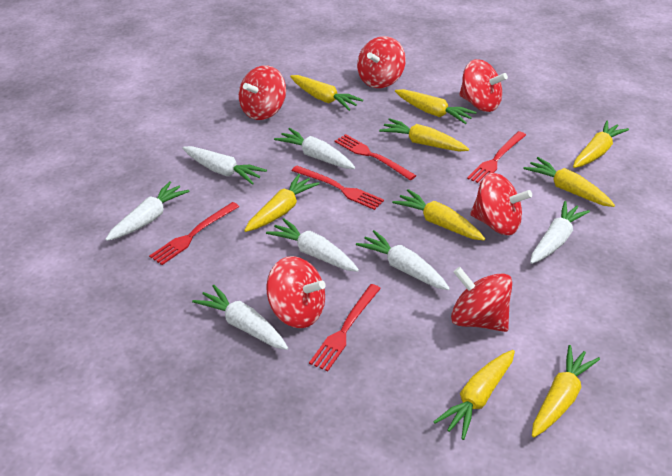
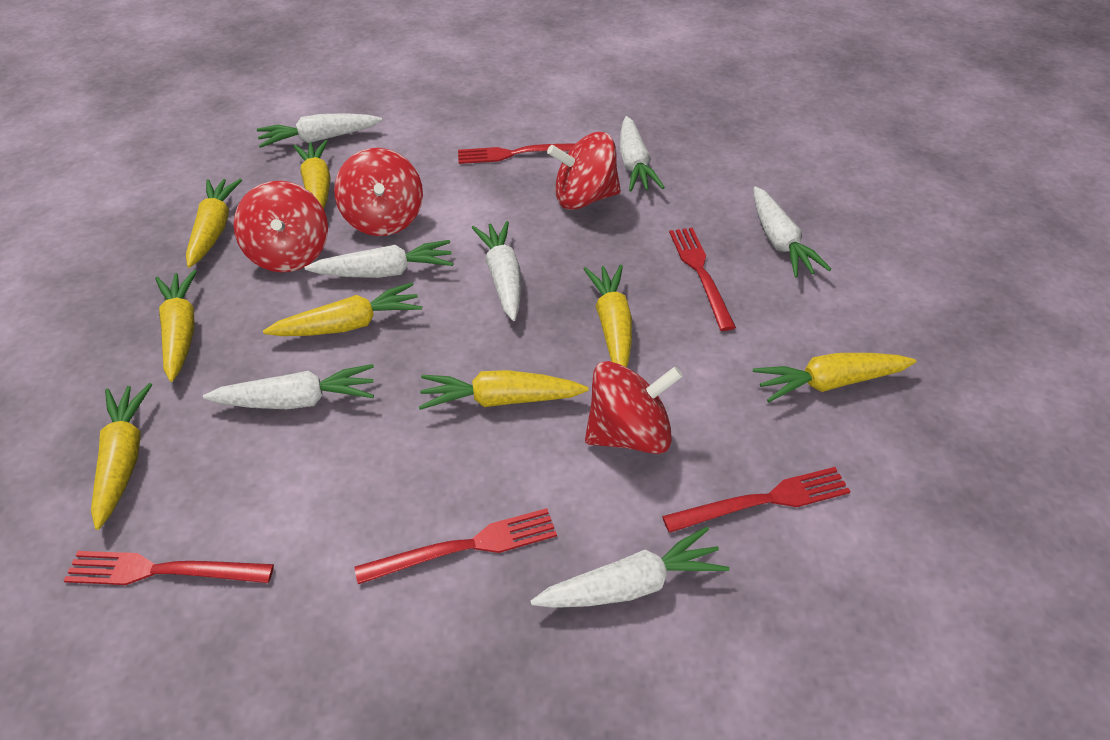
red spinning top: [239,65,286,120] [267,256,326,328] [357,36,406,88] [451,267,512,332] [459,59,508,112] [470,173,532,235] = 6 -> [233,181,328,272] [334,148,423,236] [547,132,621,210] [585,361,683,454] = 4
yellow carrot: [244,174,320,232] [290,75,363,111] [379,118,469,151] [392,189,485,240] [395,89,477,124] [433,350,515,440] [523,157,615,207] [532,345,600,437] [573,121,629,168] = 9 -> [91,383,152,530] [155,270,197,382] [186,179,242,268] [263,283,422,336] [293,140,331,209] [419,370,588,410] [583,265,632,367] [753,353,917,402] = 8

